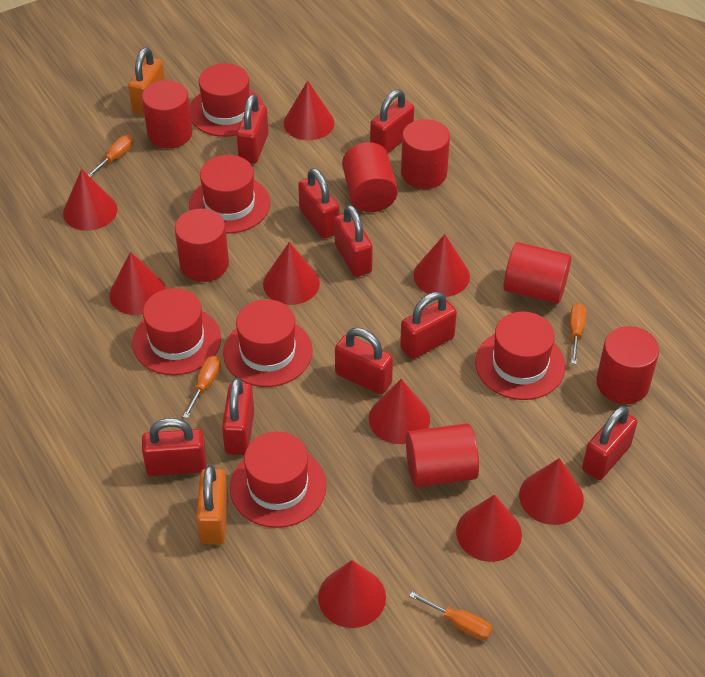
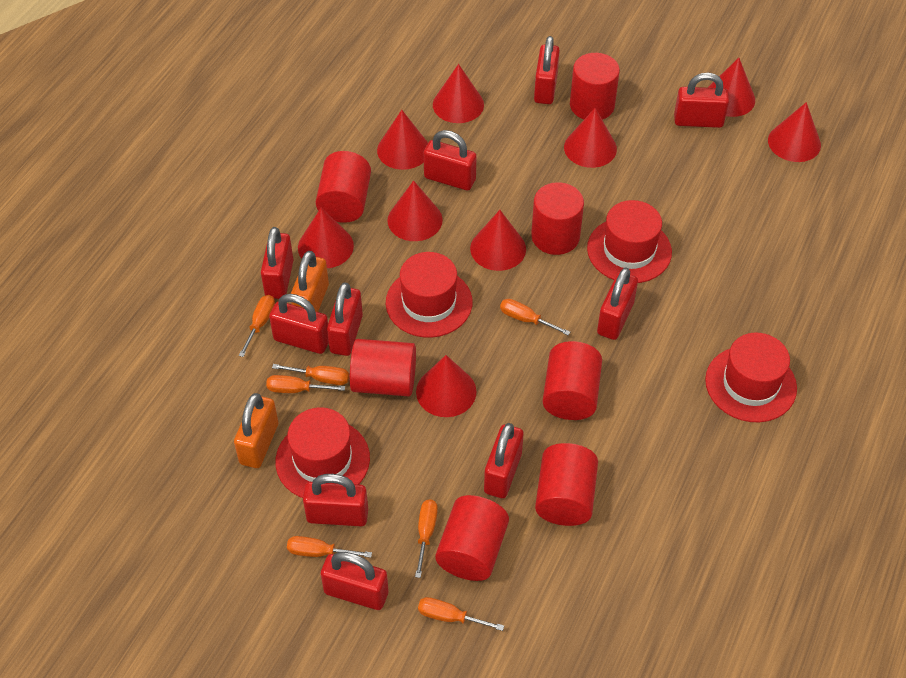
orange screwdriver: [88,135,134,177] [183,356,221,419] [409,592,492,640] [570,303,586,364] = 4 -> [239,295,275,357] [266,375,345,393] [272,364,349,385] [287,536,372,558] [415,499,438,578] [418,597,504,631] [500,299,570,335] = 7
red hat: [132,288,221,375] [189,155,270,234] [190,63,264,137] [223,299,313,387] [230,432,327,528] [475,312,566,400] = 6 -> [275,407,370,498] [386,252,473,338] [587,200,672,283] [705,333,797,422] = 4
red padlock: [142,418,206,476] [222,378,254,455] [237,94,268,164] [298,168,339,239] [334,205,373,277] [335,328,393,395] [370,90,414,153] [400,292,457,359] [582,406,637,480] = 9 -> [261,227,293,299] [269,294,329,354] [303,474,368,526] [321,552,389,610] [327,282,363,356] [423,130,477,191] [484,423,523,498] [534,36,560,104] [597,267,638,340] [674,73,729,128] = 10

